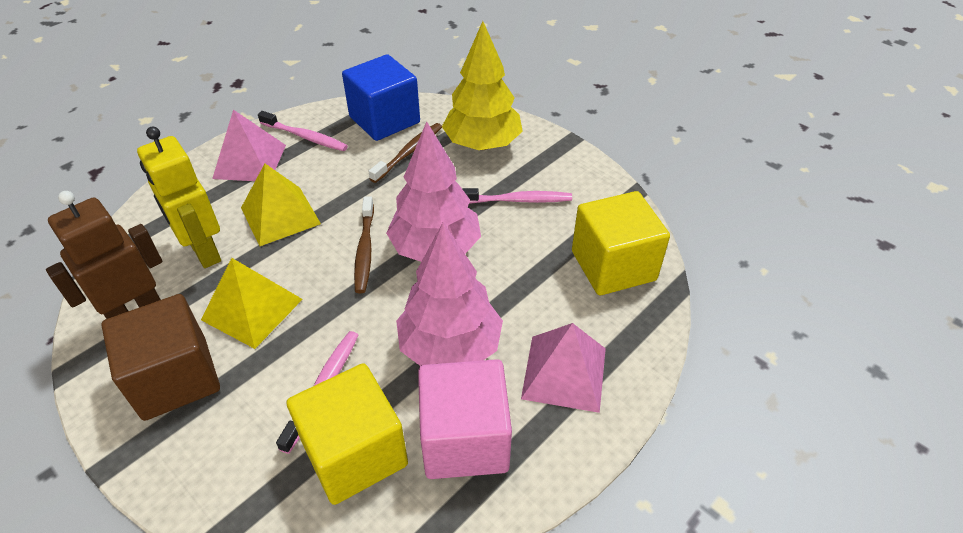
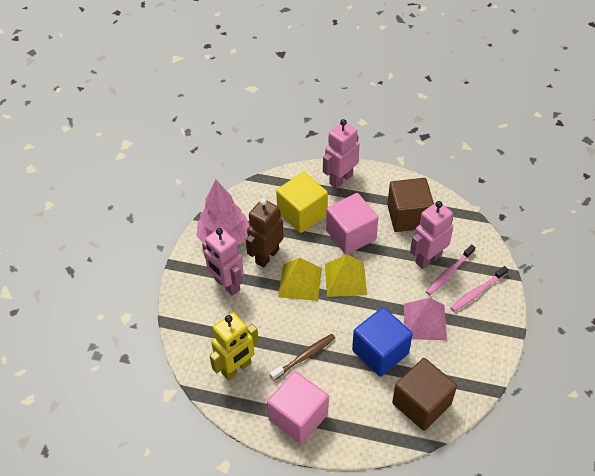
brown cube: [101,294,220,421] = 1 -> [387,178,434,232] [392,358,457,431] = 2
brown toothbrush: [354,196,374,293] [369,123,442,183] = 2 -> [270,334,335,381] = 1
pink cube: [418,359,512,479] = 1 -> [267,371,329,444] [326,193,379,255] = 2
pink pyramid: [212,110,286,181] [521,323,606,413] = 2 -> [404,298,447,340] = 1
pink robot: none = 0 -> [202,228,244,296] [323,119,360,189] [410,201,453,269] = 3
pink toothbrush: [258,111,348,151] [276,331,358,454] [462,188,572,204] = 3 -> [426,244,475,295] [450,266,508,312] = 2
pink tree: [386,121,481,262] [396,222,503,366] = 2 -> [196,179,249,245] = 1
yellow cube: [286,363,408,505] [572,191,670,295] = 2 -> [276,172,328,233] = 1
yellow tree: [442,21,523,150] = 1 -> none = 0

